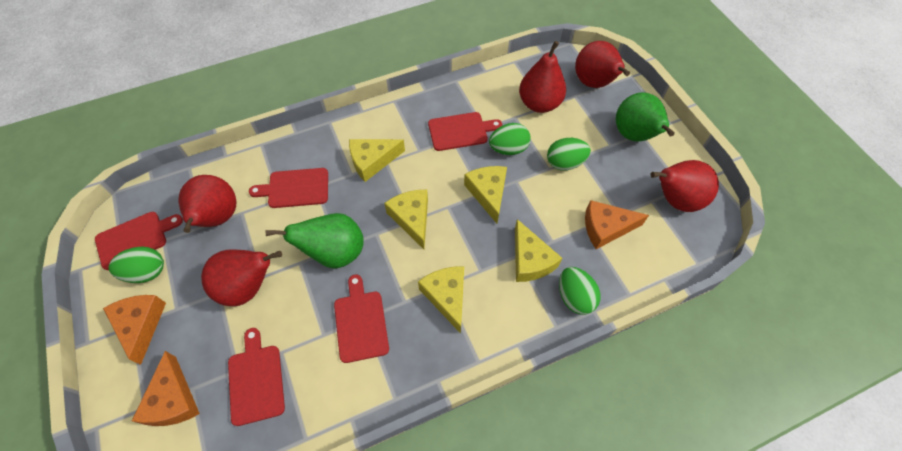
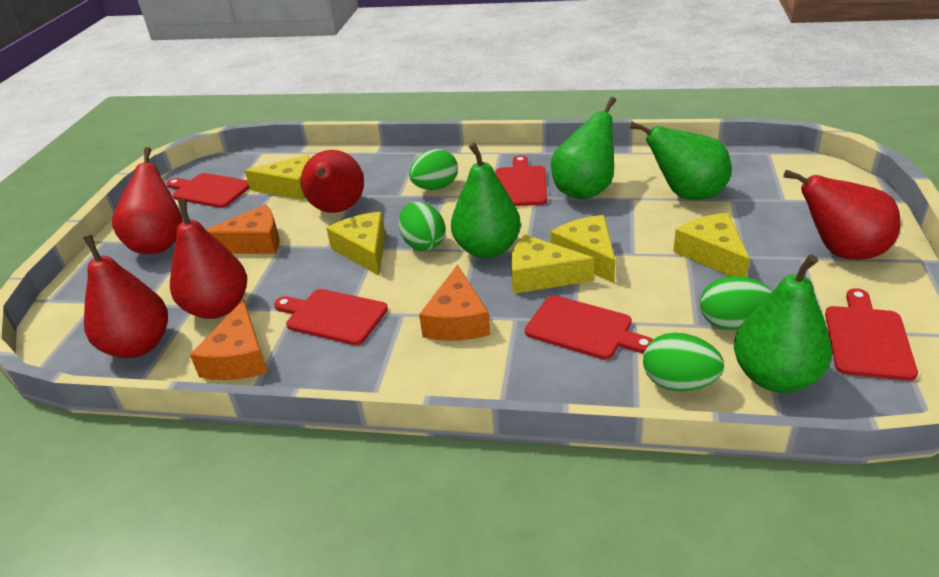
green pear: [265,213,364,269] [616,92,675,142] = 2 -> [451,143,521,258] [551,97,616,200] [630,122,731,200] [734,254,832,393] = 4

